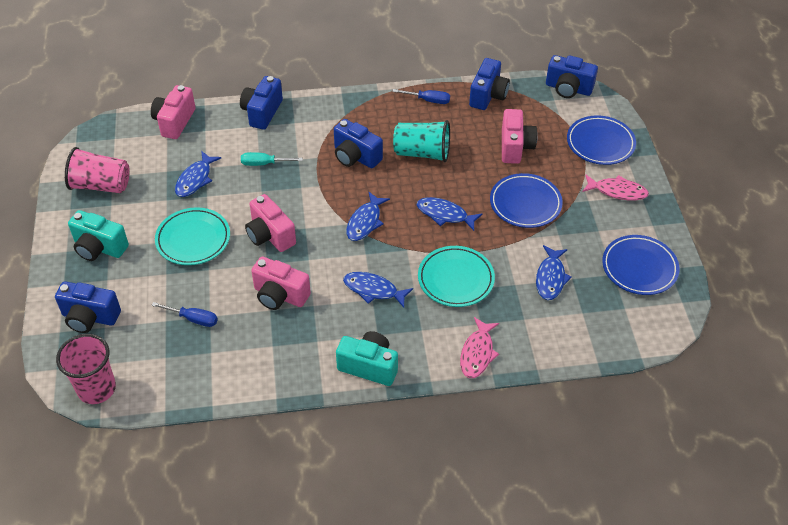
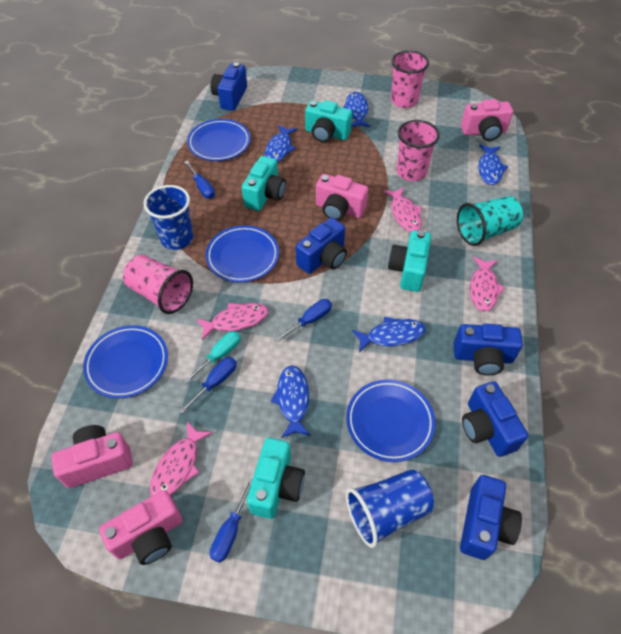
blue cup: none = 0 -> [144,185,193,250] [346,469,434,548] = 2
blue plate: [490,173,563,228] [567,115,636,165] [602,235,679,295] = 3 -> [83,325,168,398] [187,119,250,161] [205,225,279,282] [346,379,435,462] = 4
blue screwdriver: [151,302,218,327] [392,89,450,104] = 2 -> [179,357,237,414] [184,161,215,199] [210,478,253,563] [275,299,332,342] = 4
pink cup: [56,334,116,404] [65,147,130,193] = 2 -> [123,255,193,314] [391,50,429,108] [396,120,440,181] = 3
pink fish: [460,317,499,378] [582,175,649,200] = 2 -> [150,422,212,496] [196,303,268,340] [383,187,421,232] [470,256,505,312] = 4
turquoise camera: [68,210,129,261] [336,331,398,386] = 2 -> [242,156,286,211] [247,438,305,519] [305,100,352,142] [388,230,431,292] = 4
turquoise plate: [155,207,230,265] [418,246,495,307] = 2 -> none = 0

